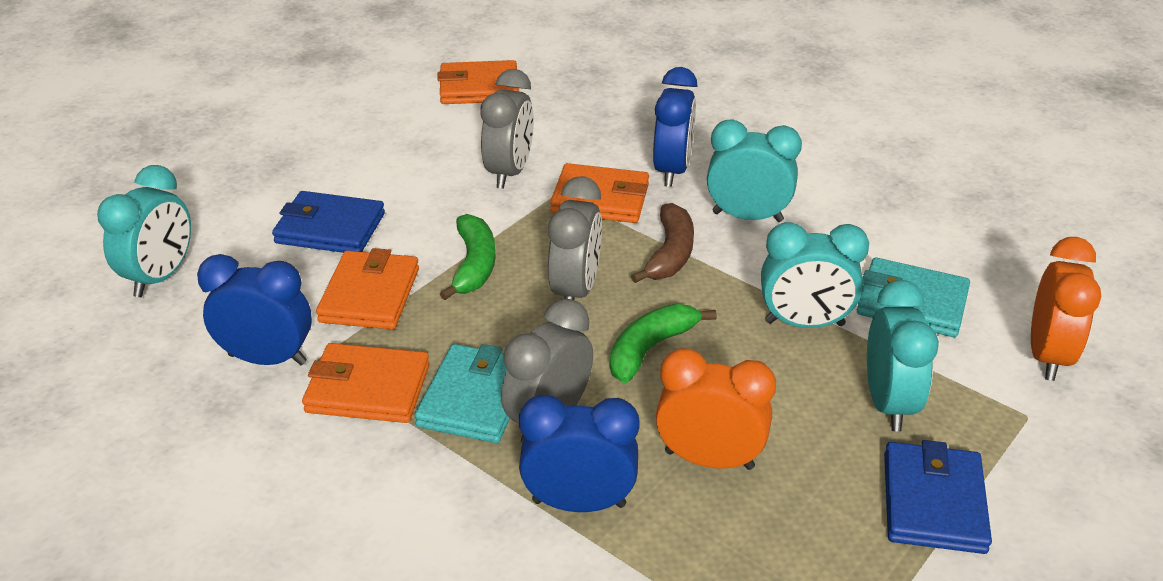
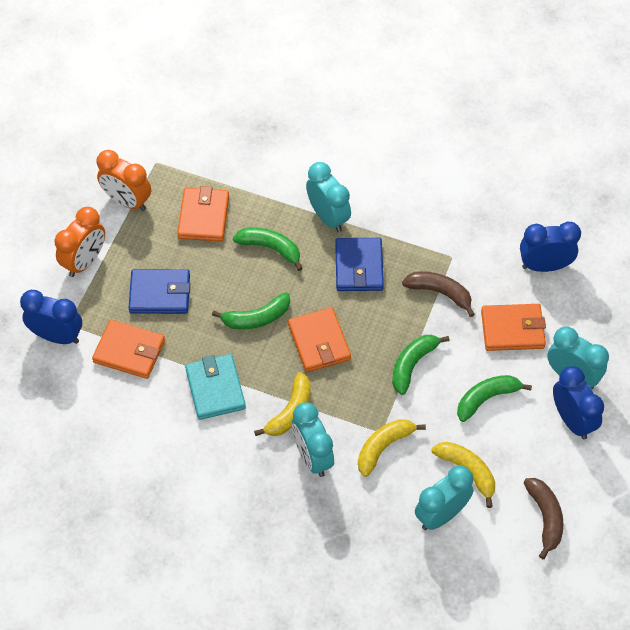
brown banana: [631,203,694,283] = 1 -> [402,271,475,317] [523,478,563,559] = 2
green banana: [440,214,496,300] [610,304,717,383] = 2 -> [212,292,290,330] [233,227,303,271] [392,335,449,395] [457,375,532,422] = 4
grey clock: [480,69,534,189] [501,299,593,443] [548,176,602,300] = 3 -> none = 0
turquoise wallet: [415,344,510,443] [857,257,970,337] = 2 -> [185,354,246,420] = 1
yellow banana: none = 0 -> [254,372,310,436] [358,419,426,477] [432,442,495,508] = 3

